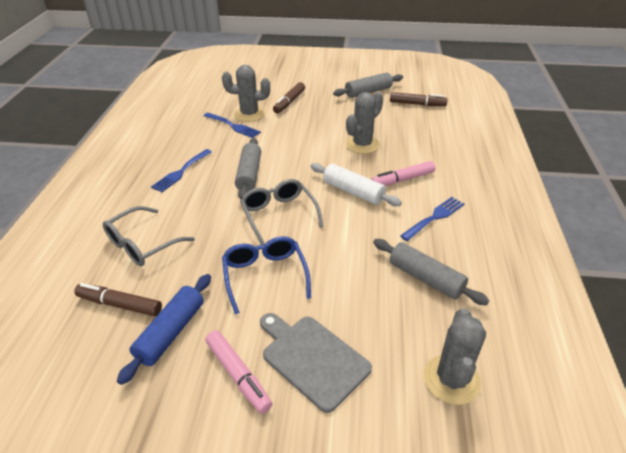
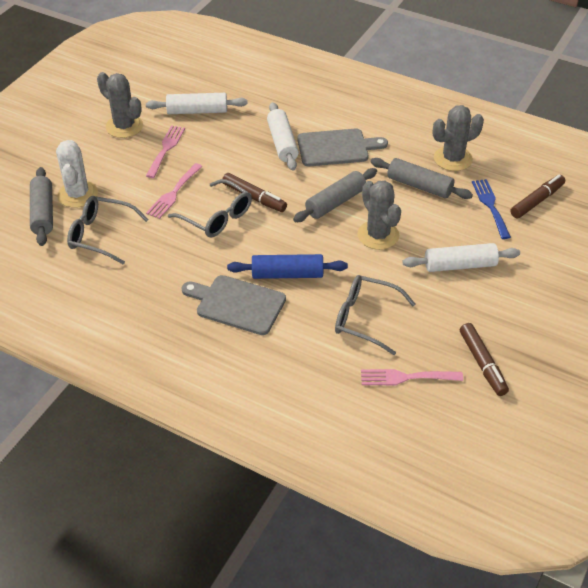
blue fork: [151,149,212,192] [203,113,261,138] [400,197,464,241] = 3 -> [472,179,511,239] = 1
blue glasses: [222,236,311,315] = 1 -> none = 0
grey cutting board: [260,313,372,413] = 1 -> [182,275,286,335] [297,129,388,166] = 2
grey glasses: [103,206,195,266] [240,179,324,245] = 2 -> [67,196,149,265] [168,179,252,238] [335,275,415,355] = 3
pink fork: none = 0 -> [146,125,185,178] [146,163,203,219] [361,369,463,385] = 3
pink marker: [205,330,272,414] [371,161,436,186] = 2 -> none = 0
white cactus: none = 0 -> [56,140,98,208] = 1
white rolling pin: [311,163,402,206] = 1 -> [146,93,248,114] [267,102,299,171] [403,243,520,272] = 3

